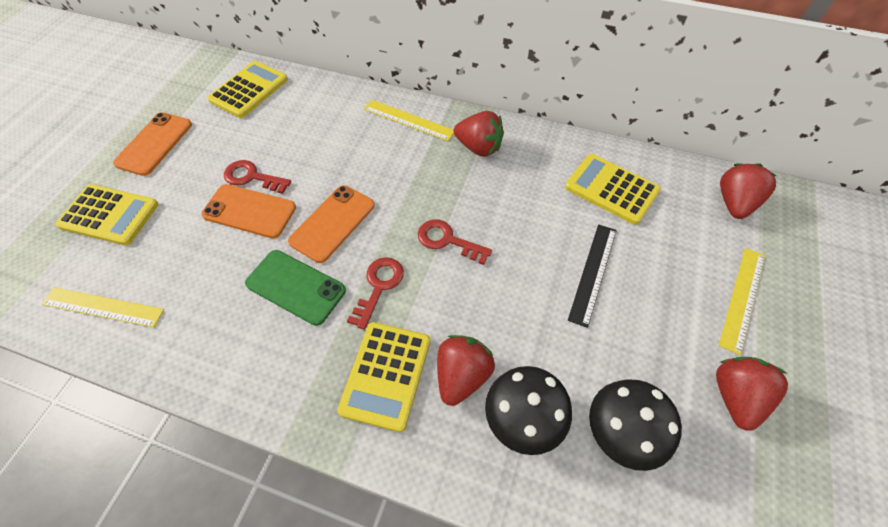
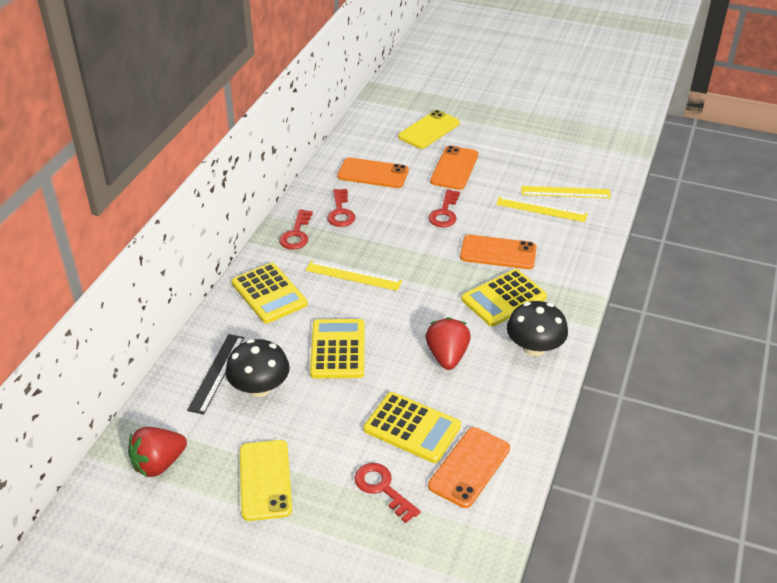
green phone: [245,250,346,326] = 1 -> none = 0
orange phone: [113,112,192,176] [201,184,296,238] [288,185,375,263] = 3 -> [337,158,409,188] [428,427,510,508] [430,145,478,190] [460,235,537,269] = 4
red key: [224,160,291,194] [347,257,404,330] [418,219,492,265] = 3 -> [279,209,313,250] [327,189,355,227] [355,463,421,523] [428,189,460,227] = 4
red strawberry: [437,335,495,406] [453,111,504,157] [716,357,788,431] [720,163,777,219] = 4 -> [128,427,187,477] [426,317,471,370] = 2
yellow phone: none = 0 -> [240,440,292,521] [398,110,460,149] = 2

